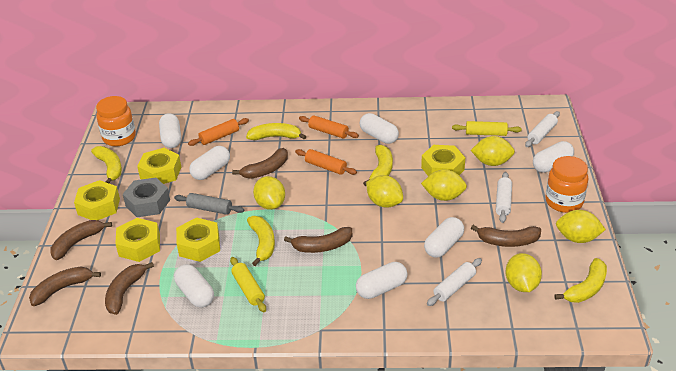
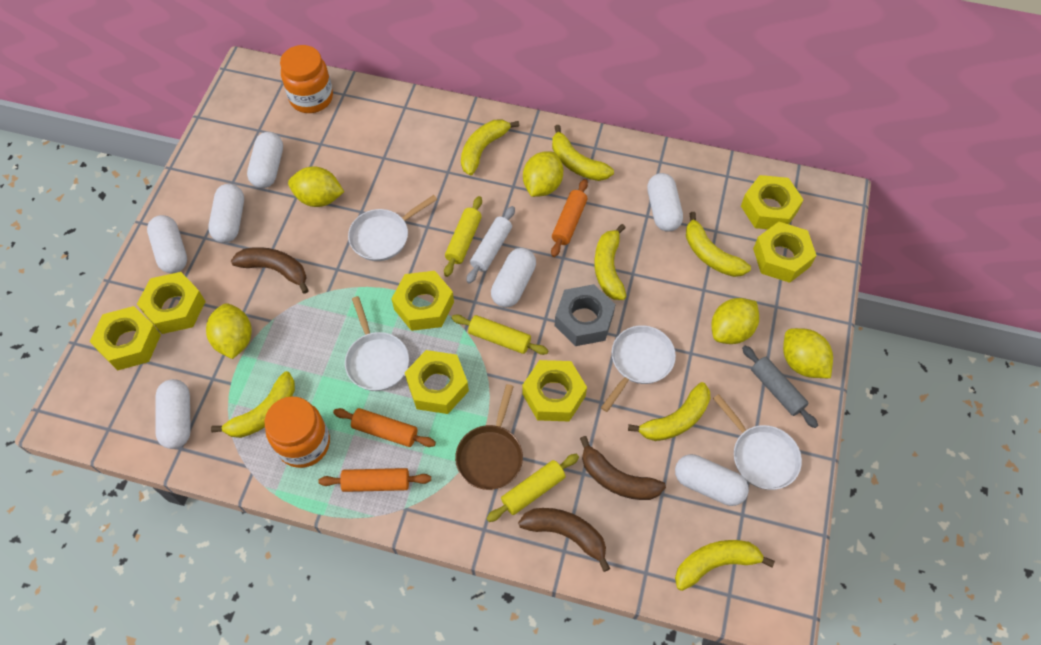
brown banana: [29,267,101,306] [50,220,112,260] [105,262,154,315] [232,148,288,179] [284,227,352,253] [471,225,541,247] = 6 -> [231,247,309,294] [518,508,610,572] [580,436,666,500] = 3
brown pan: none = 0 -> [455,384,523,490] = 1
white pan: none = 0 -> [345,296,409,391] [348,195,437,261] [601,325,676,412] [713,394,802,490] = 4
white rolling pin: [427,258,482,306] [496,172,512,223] [525,111,560,147] = 3 -> [467,206,515,284] = 1
yellow banana: [91,146,122,183] [246,123,307,140] [247,216,275,266] [363,145,393,186] [554,258,607,303] = 5 -> [211,371,295,438] [461,120,519,175] [552,125,614,181] [594,224,627,300] [628,382,710,441] [675,540,775,591] [686,212,751,277] = 7
yellow lemon: [253,176,285,210] [366,175,403,208] [421,169,467,201] [471,136,515,166] [506,253,542,292] [556,210,606,243] = 6 -> [206,303,252,359] [288,166,344,207] [523,151,563,197] [711,298,759,344] [783,328,833,378] = 5
yellow nut: [74,180,120,220] [115,218,160,262] [137,148,181,184] [176,217,220,262] [421,145,465,176] = 5 -> [90,306,161,371] [137,272,206,334] [392,271,454,331] [405,350,469,414] [522,360,587,421] [741,175,804,229] [753,222,817,283] = 7
yellow rolling pin: [230,257,266,312] [452,121,522,136] = 2 -> [444,196,482,277] [451,314,549,355] [486,454,579,522] = 3

